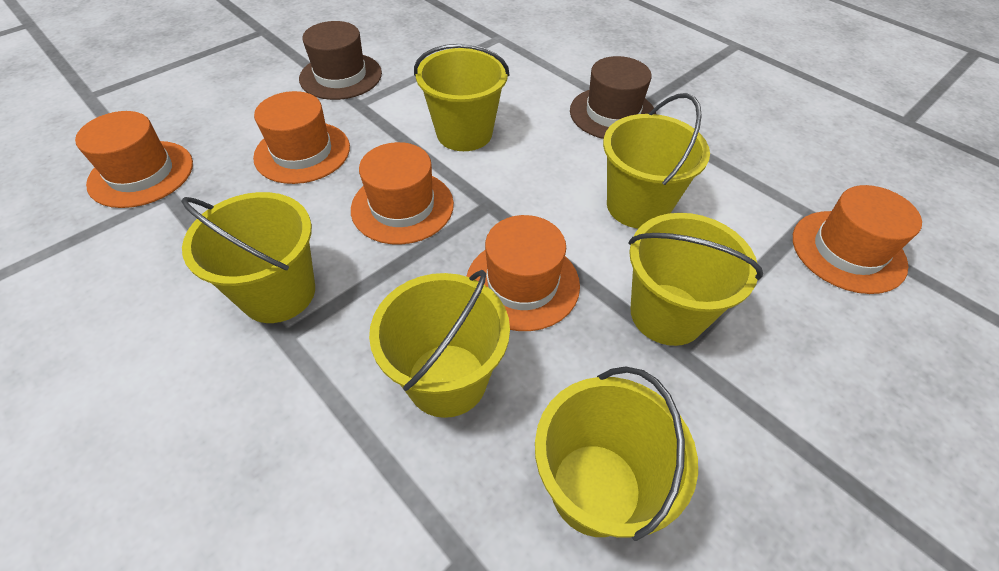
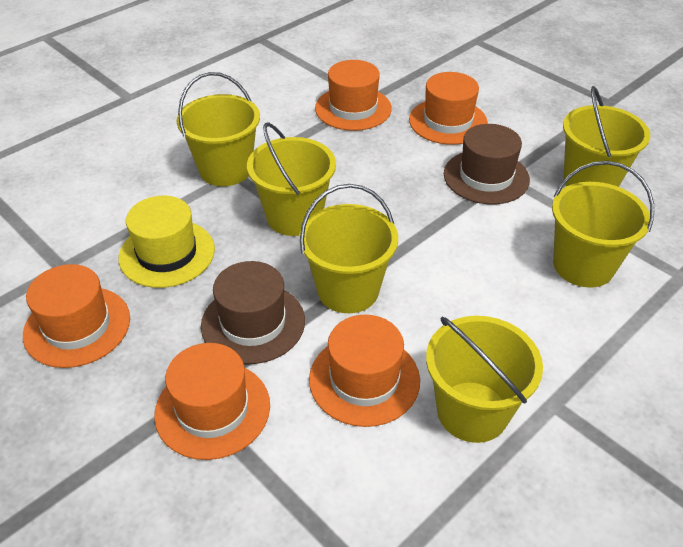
yellow hat: none = 0 -> [118,196,215,288] = 1

